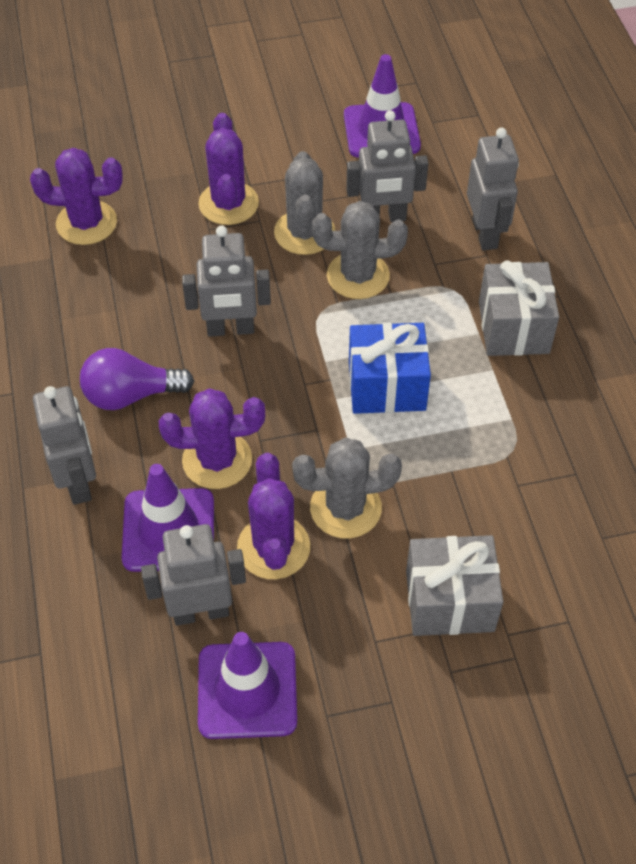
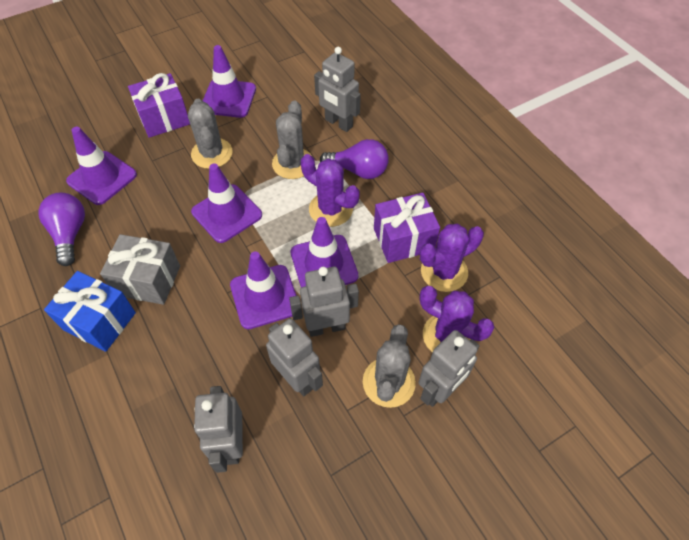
grey gift: [406,535,503,636] [479,261,559,356] = 2 -> [100,234,180,305] = 1
purple cactus: [30,148,123,245] [159,388,265,489] [198,113,259,225] [237,453,310,579] = 4 -> [301,154,359,227] [419,286,494,353] [420,224,484,292] = 3
purple gift: none = 0 -> [128,73,190,138] [374,193,440,263] = 2
purple light bulb: [80,348,194,410] = 1 -> [38,193,85,266] [320,139,389,179] = 2
purple traffic cone: [122,464,214,572] [198,632,297,739] [344,54,421,158] = 3 -> [66,127,137,205] [191,164,262,243] [203,45,256,118] [230,251,297,329] [290,217,359,287] = 5

